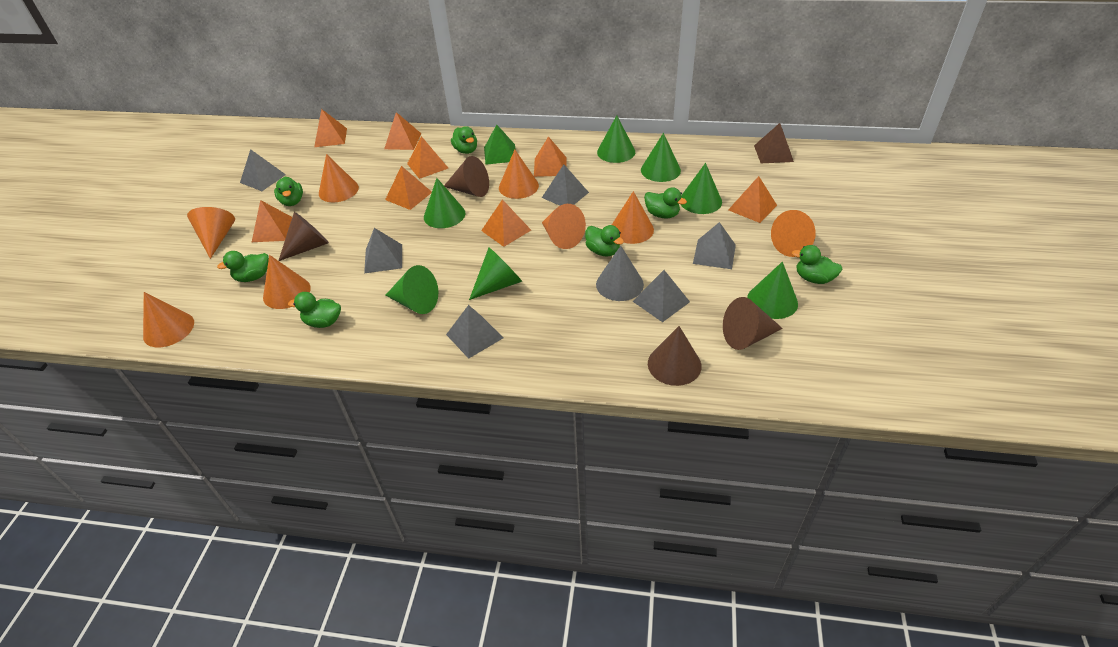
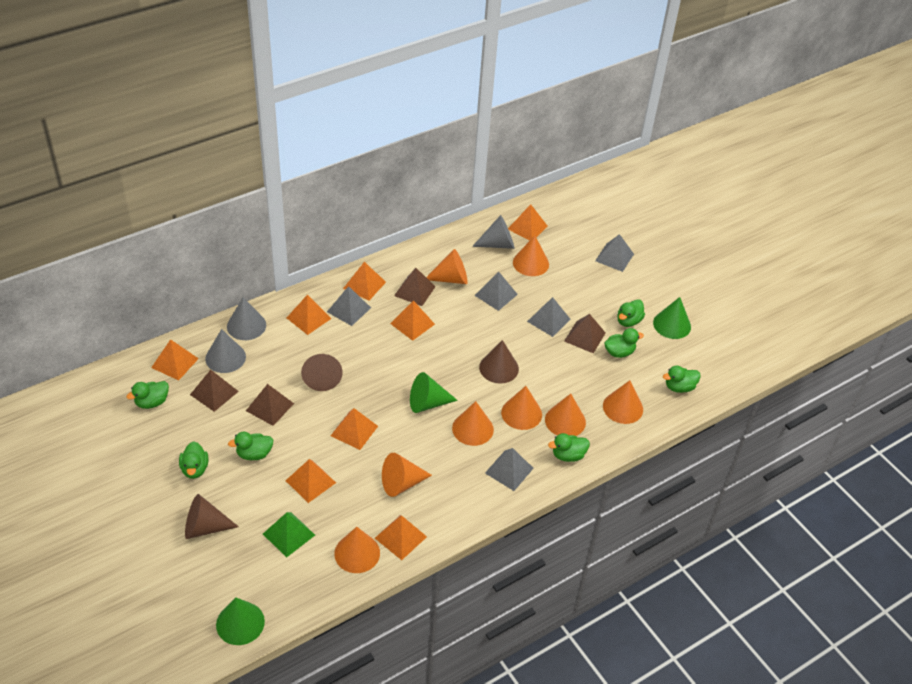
brown cone: [278,212,329,261] [444,156,489,197] [648,326,702,386] [723,297,783,350] = 4 -> [185,494,239,539] [301,354,343,391] [479,340,519,384] = 3
brown pyramid: [754,123,794,163] = 1 -> [190,370,239,412] [246,384,294,426] [394,268,436,306] [564,314,606,353] = 4
green cone: [386,265,438,314] [424,178,465,228] [469,248,522,300] [597,115,635,163] [641,133,681,182] [681,163,722,214] [747,262,798,319] = 7 -> [216,598,265,645] [410,372,458,413] [653,297,691,339] = 3
grey cone: [596,246,644,301] = 1 -> [205,329,246,373] [227,297,266,340] [472,215,514,249] = 3
grey pyramid: [240,149,286,191] [364,228,402,273] [446,305,503,359] [542,165,589,206] [633,270,690,322] [693,222,736,269] = 6 -> [327,286,371,326] [474,272,518,311] [485,448,534,491] [527,297,571,337] [595,234,634,272] = 5

